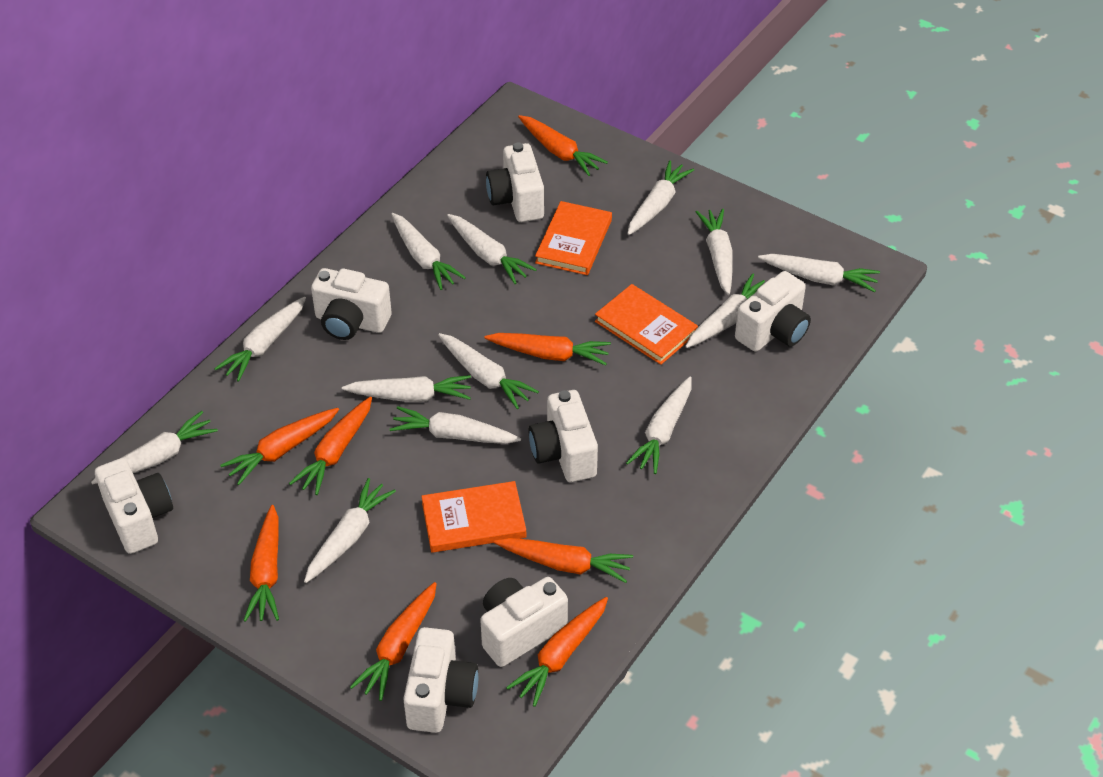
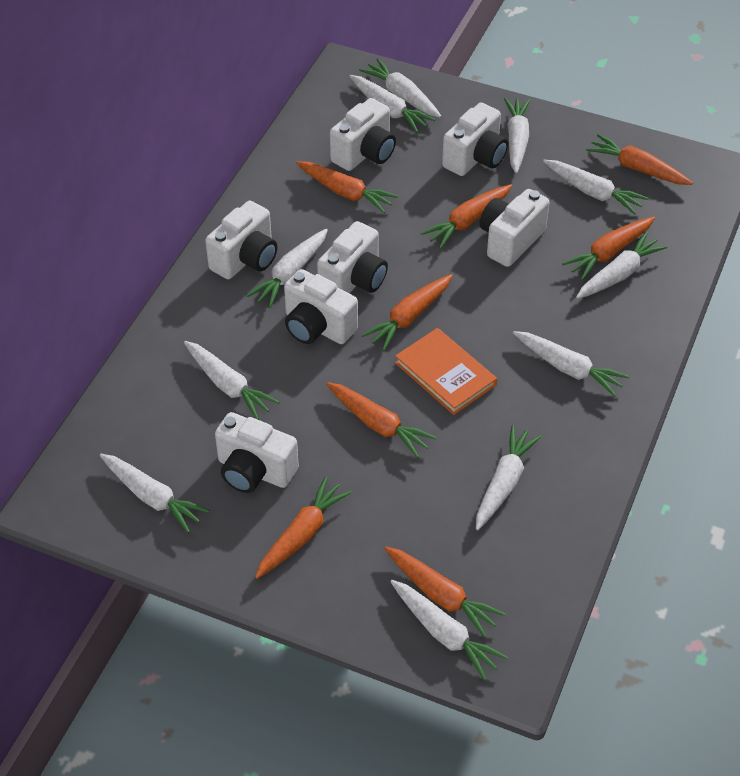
orange book: [421,481,527,553] [535,201,612,275] [595,284,698,365] = 3 -> [395,328,497,415] = 1
white carrot: [91,411,218,484] [214,297,306,382] [304,478,396,583] [342,375,471,402] [390,406,521,444] [391,213,466,290] [438,333,539,409] [447,214,537,284] [626,376,692,474] [627,160,694,235] [685,273,765,348] [696,209,733,295] [758,254,880,292] = 13 -> [100,454,210,533] [184,341,280,420] [246,229,328,308] [349,75,435,133] [359,58,441,118] [390,580,508,681] [476,425,542,530] [504,98,530,173] [513,331,630,397] [543,160,648,215] [576,232,668,299] = 11

